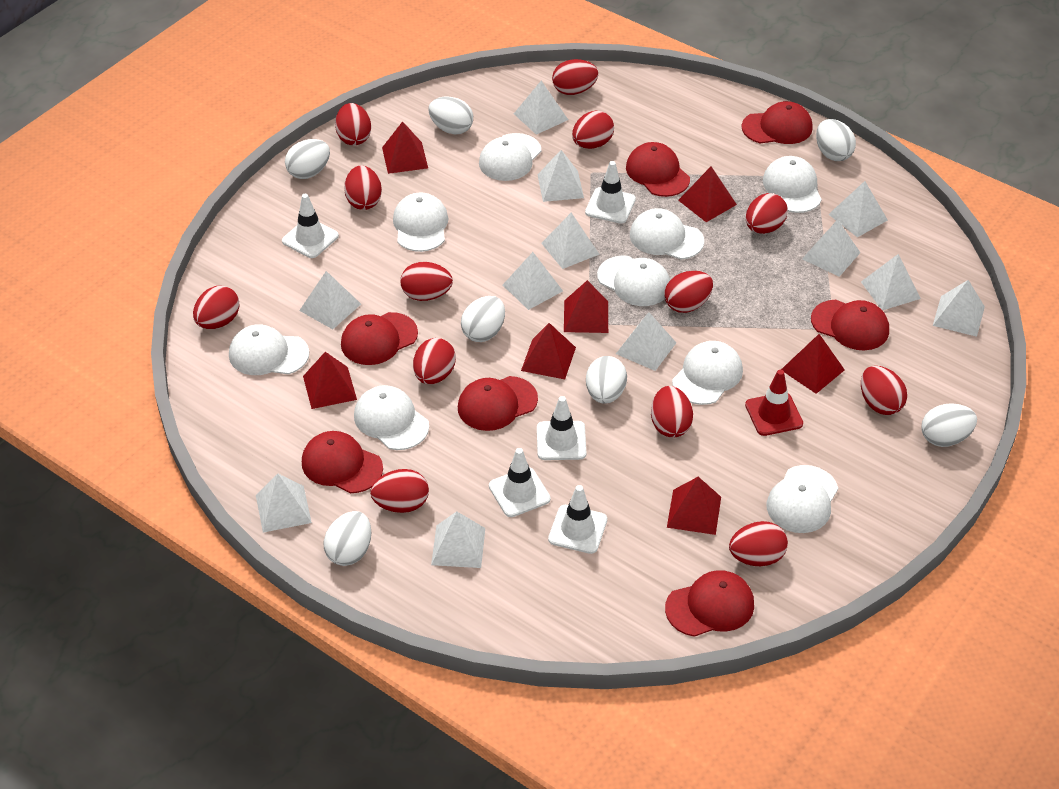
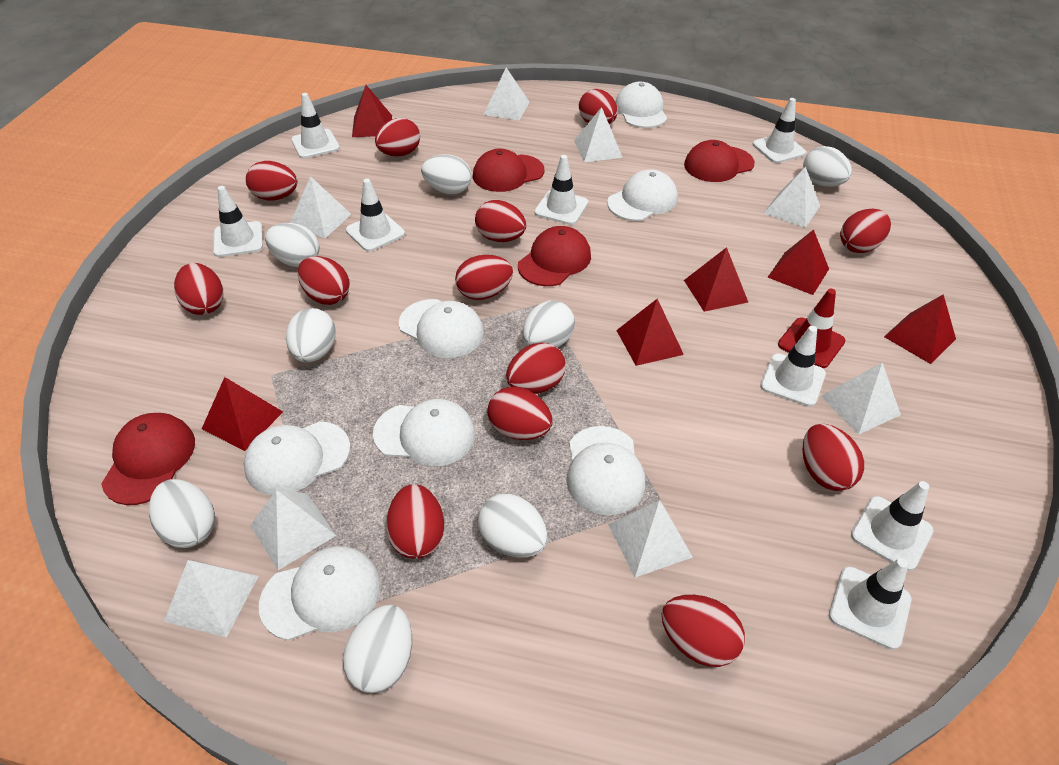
red cap: [302,431,383,493] [341,312,418,365] [458,376,538,431] [626,142,690,197] [665,570,754,637] [742,101,813,144] [811,300,889,350] = 7 -> [101,413,195,505] [473,149,545,192] [518,226,591,286] [684,140,755,182] = 4
red pyramid: [303,352,357,409] [382,121,428,174] [521,323,576,379] [564,280,608,333] [667,477,721,535] [678,166,737,222] [781,334,845,394] = 7 -> [202,377,283,451] [352,85,392,137] [616,299,684,366] [684,247,748,312] [768,229,829,295] [884,294,956,364] = 6
white cap: [229,324,309,375] [354,385,429,450] [393,192,448,252] [479,133,542,181] [597,256,670,306] [630,208,704,260] [672,341,743,405] [763,156,822,213] [767,465,838,533] = 9 -> [244,421,350,495] [259,546,381,641] [373,399,475,466] [399,299,484,358] [566,426,645,515] [607,170,678,221] [615,82,667,128] = 7
white egg: [285,139,330,179] [324,511,371,566] [429,97,473,135] [461,296,505,342] [586,356,627,404] [816,119,856,161] [921,403,977,447] = 7 -> [149,479,215,548] [265,223,320,267] [286,308,336,362] [343,605,412,693] [421,154,472,194] [478,494,548,558] [522,301,575,348] [803,146,852,187] = 8
white pyramid: [256,473,312,533] [299,271,361,329] [431,511,485,568] [503,252,563,310] [514,81,568,135] [537,150,584,202] [541,213,599,269] [616,312,676,371] [802,219,860,277] [828,181,888,237] [861,254,921,310] [933,280,985,337] = 12 -> [164,560,258,638] [250,490,336,570] [290,176,351,238] [483,67,530,121] [574,107,623,162] [608,500,693,577] [764,166,820,228] [821,363,901,434] = 8
white traffic cone: [282,194,339,258] [489,448,551,517] [537,396,586,460] [548,485,607,554] [585,161,636,224] = 5 -> [213,186,263,257] [291,93,340,159] [346,179,405,251] [534,155,588,225] [753,98,806,163] [760,326,826,407] [829,558,911,650] [851,481,933,571] = 8

